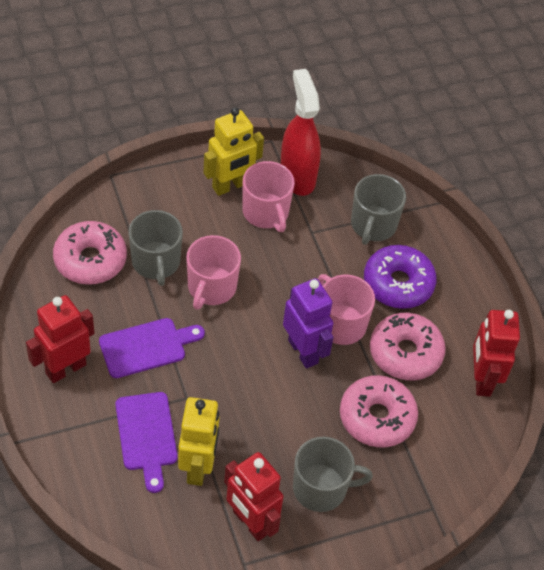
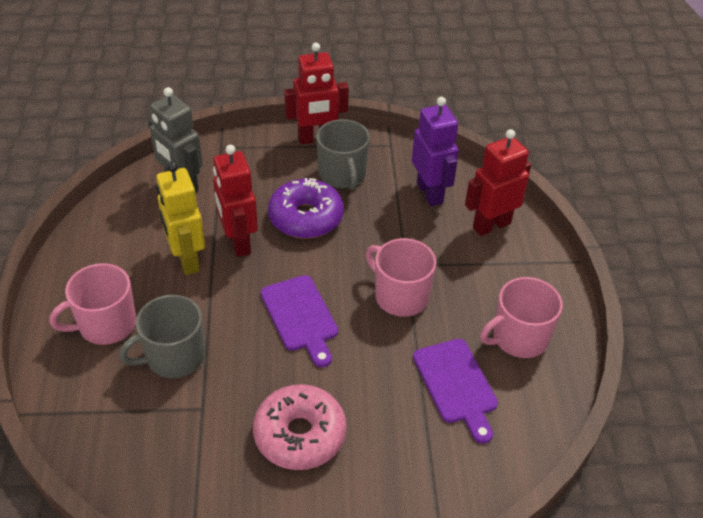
grey mug: [129,210,183,286] [293,437,373,512] [351,174,406,245] = 3 -> [119,295,205,378] [316,119,370,190] = 2
grey robot: none = 0 -> [148,87,203,193] = 1
pink donut: [53,221,127,285] [340,375,418,448] [370,313,446,381] = 3 -> [253,384,347,470] = 1
red spray bottle: [280,69,321,196] = 1 -> none = 0
yellow robot: [178,397,219,486] [204,107,264,196] = 2 -> [156,162,205,275] = 1

